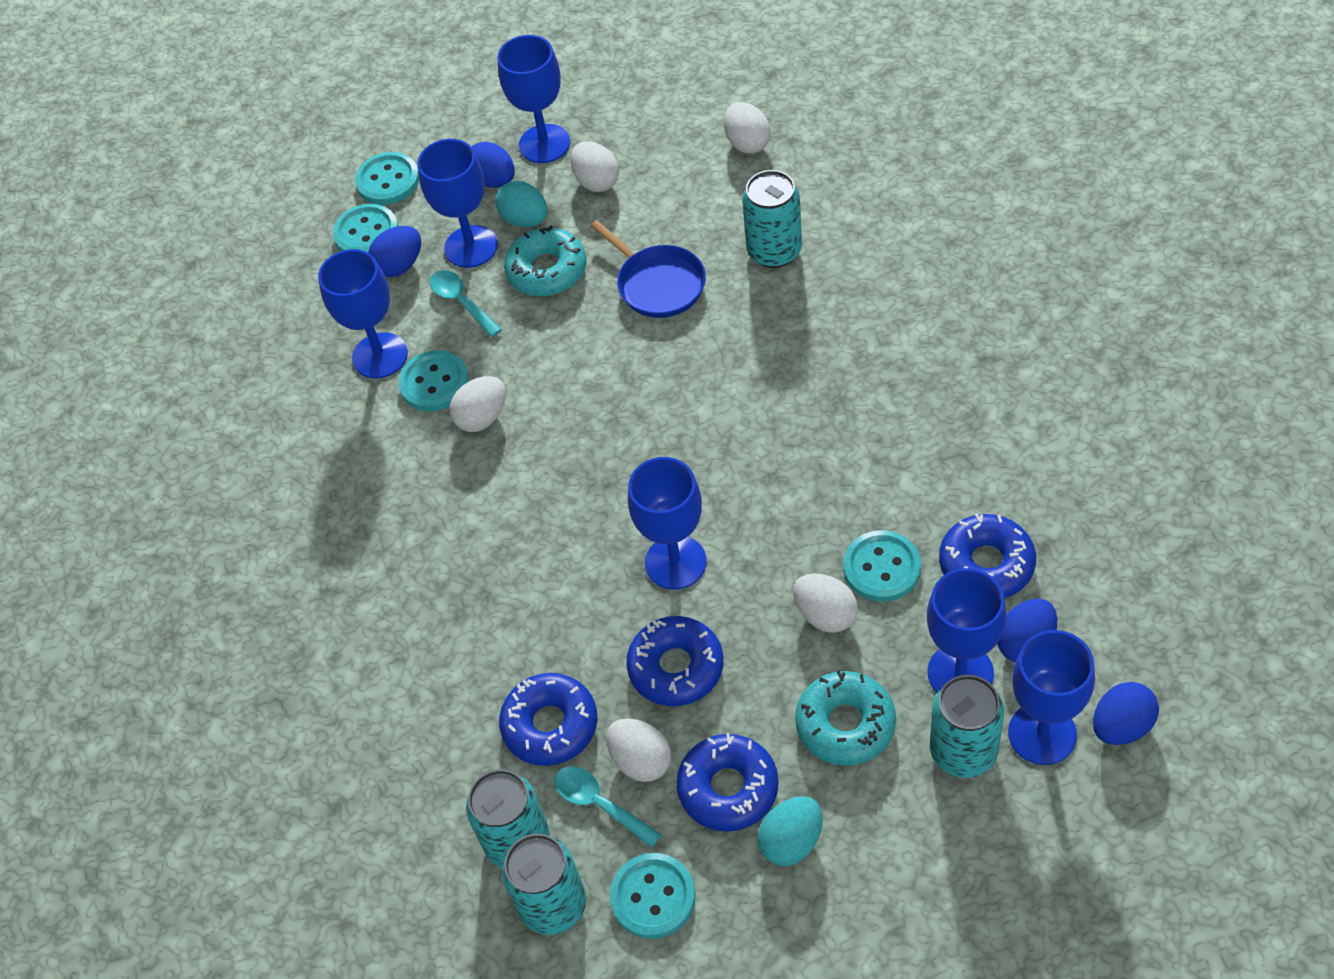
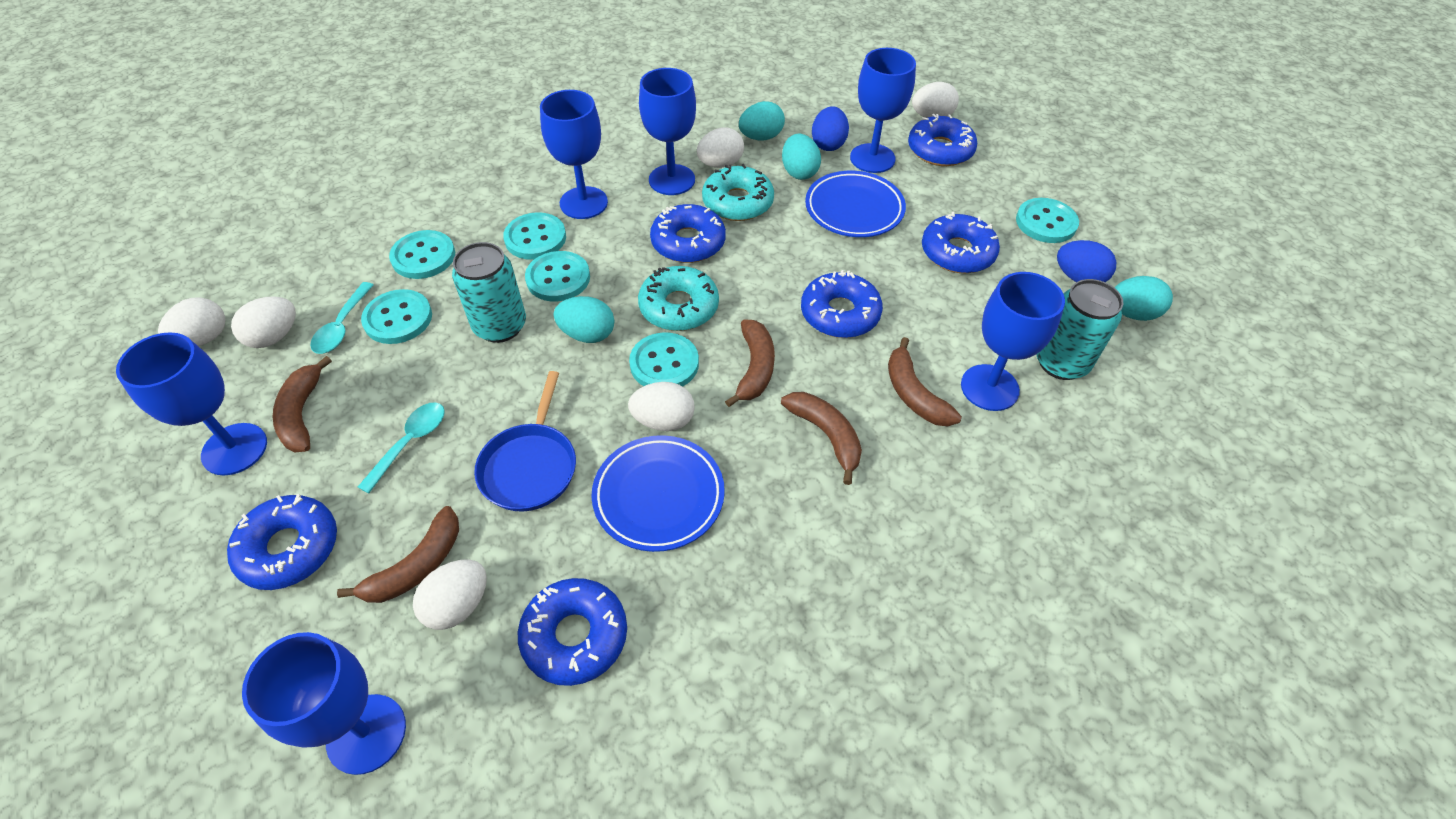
blue donut: [499,673,597,766] [626,616,724,706] [676,733,779,832] [939,513,1036,598] = 4 -> [227,494,337,590] [518,578,627,686] [650,204,726,263] [801,270,883,338] [908,114,977,166] [922,212,1000,273] = 6
blue egg: [368,226,421,277] [472,142,515,188] [997,599,1057,662] [1093,682,1159,745] = 4 -> [812,106,849,151] [1057,240,1116,282] = 2
blue plate: none = 0 -> [591,435,725,552] [805,171,906,237] = 2
brown banana: none = 0 -> [273,356,332,453] [337,506,459,603] [725,320,775,407] [781,392,862,485] [888,337,962,426] = 5
turquoise button: [333,204,398,252] [355,152,419,205] [398,350,469,412] [610,853,695,939] [843,530,921,602] = 5 -> [361,289,432,344] [389,230,455,279] [503,212,566,260] [525,251,590,302] [629,333,699,387] [1016,198,1079,243] = 6
turquoise can: [466,769,550,868] [502,834,586,935] [742,170,802,268] [930,675,1004,778] = 4 -> [452,242,526,343] [1036,279,1123,380] = 2
turquoise egg: [496,181,547,227] [757,796,823,866] = 2 -> [554,296,614,343] [739,101,785,140] [782,134,821,180] [1114,276,1173,321] = 4
white egg: [450,376,506,432] [571,141,619,192] [606,718,671,782] [724,102,770,154] [793,574,858,633] = 5 -> [158,297,225,346] [231,296,296,348] [413,559,487,630] [628,382,695,431] [697,127,744,168] [912,82,959,118] = 6

